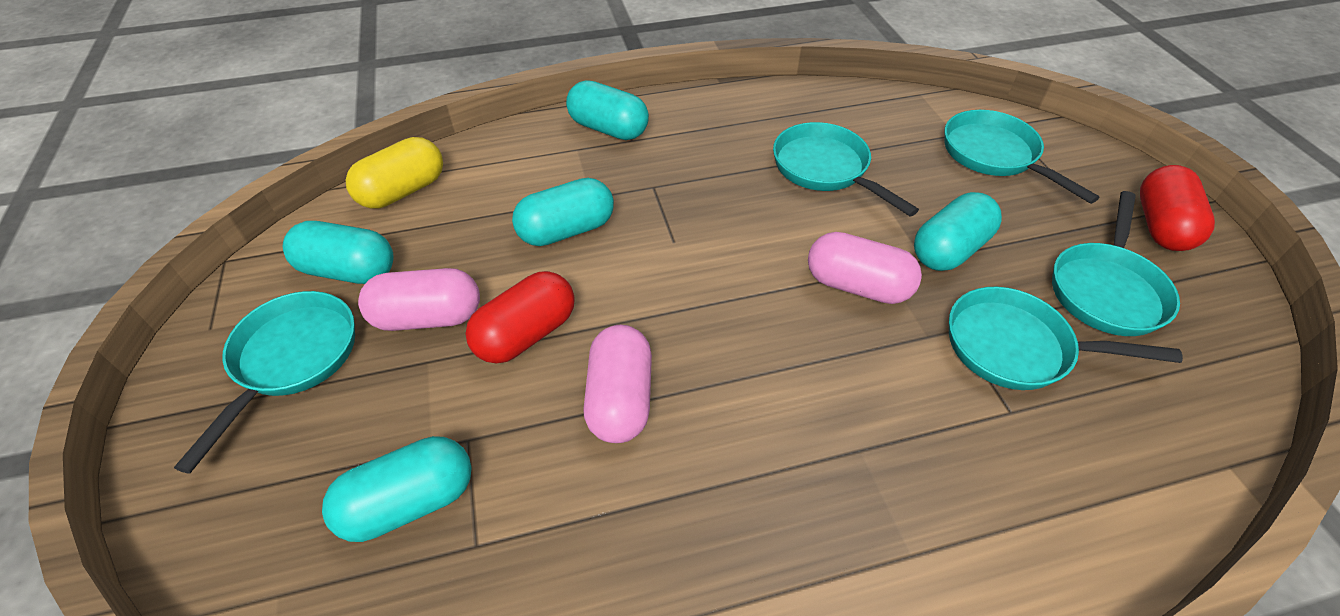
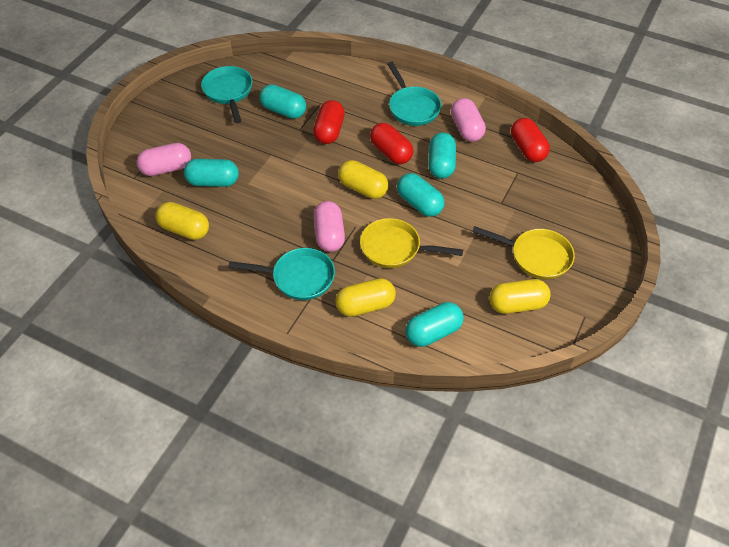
red capsule: [466,271,575,363] [1140,165,1215,251] = 2 -> [313,100,345,144] [370,123,413,164] [511,118,550,162] = 3
turquoise pan: [174,291,355,473] [773,122,919,217] [945,110,1100,204] [949,287,1183,390] [1052,191,1180,336] = 5 -> [201,66,252,123] [228,248,335,300] [387,62,441,126] = 3
yellow capsule: [345,137,443,209] = 1 -> [155,202,209,240] [335,278,396,317] [338,160,389,199] [489,279,551,314] = 4
yellow pan: none = 0 -> [360,218,463,268] [472,226,575,280] = 2

